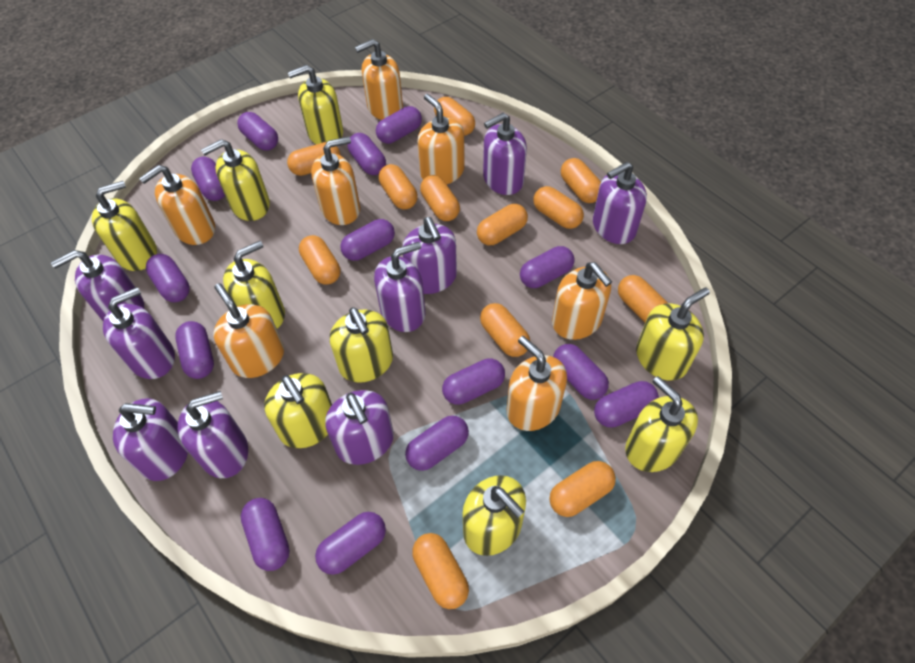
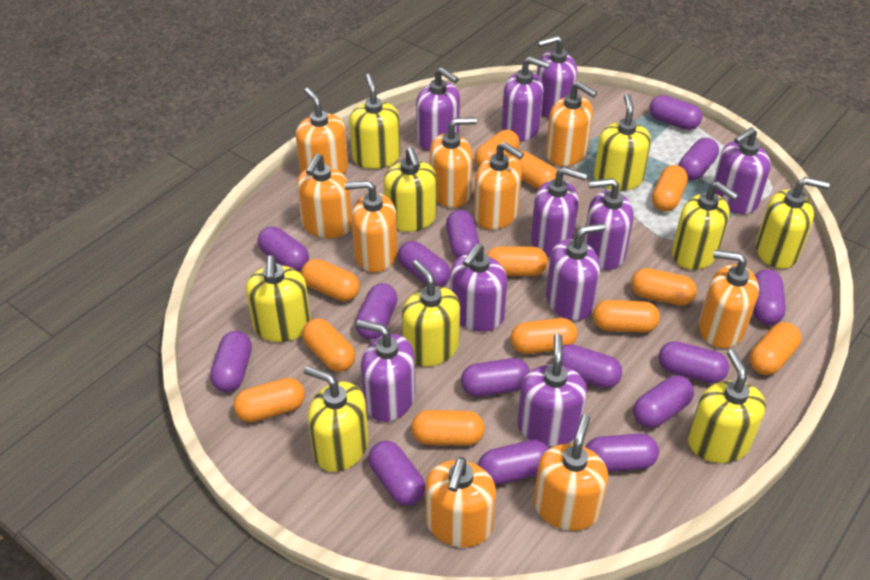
orange soap dispenser: [139,165,215,245] [213,283,284,378] [311,136,360,225] [355,39,403,120] [417,94,465,184] [507,336,567,431] [552,262,612,340] = 7 -> [296,88,348,174] [297,153,352,238] [344,180,398,272] [425,457,496,547] [430,117,477,208] [474,142,524,230] [534,414,608,531] [546,82,597,166] [699,250,759,348] = 9
purple capsule: [146,254,190,302] [175,321,214,379] [191,157,225,201] [237,112,278,151] [240,498,290,571] [315,512,386,575] [340,219,395,261] [348,133,386,175] [376,106,422,144] [405,416,469,471] [442,358,505,405] [520,246,575,288] [553,344,609,400] [594,381,659,427] = 14 -> [210,331,252,392] [258,227,309,271] [355,283,398,339] [368,441,425,506] [398,241,450,287] [446,210,480,259] [461,358,530,397] [478,440,549,485] [562,344,622,388] [586,433,659,472] [633,375,694,428] [649,95,702,130] [658,341,729,383] [679,138,719,180] [753,270,786,325] = 15
purple soap dispenser: [51,250,144,321] [103,287,175,379] [113,398,188,481] [177,391,248,478] [325,390,394,465] [374,242,425,332] [402,217,457,294] [483,113,527,195] [593,162,647,244] = 9 -> [356,320,415,422] [416,67,460,151] [450,243,507,332] [502,56,550,141] [517,334,587,446] [531,167,587,257] [537,35,577,118] [546,223,606,321] [584,178,634,270] [713,127,771,214] = 10

